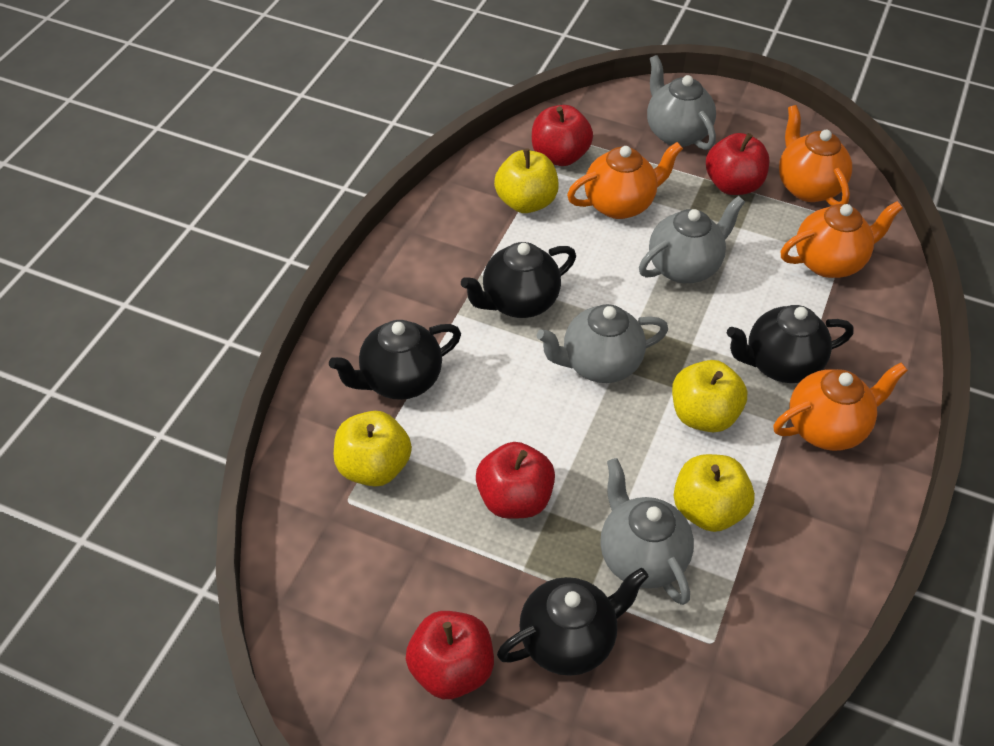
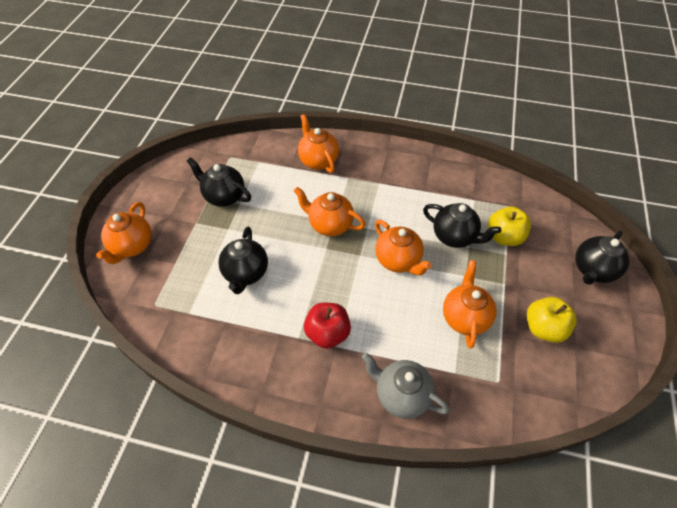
grey teapot: [537,304,668,383] [600,458,694,605] [639,196,745,283] [647,55,716,150] = 4 -> [362,353,449,419] = 1
orange teapot: [567,142,683,219] [774,363,908,451] [779,105,852,206] [781,201,903,278] = 4 -> [96,202,152,264] [294,187,366,236] [298,114,339,173] [375,220,432,276] [443,260,496,349] = 5
red apple: [406,611,494,699] [476,442,555,519] [532,105,593,166] [706,133,769,195] = 4 -> [304,302,351,349] = 1
yellow apple: [334,411,412,487] [494,148,559,213] [672,360,747,432] [674,454,755,532] = 4 -> [488,206,531,246] [527,297,577,343] = 2

